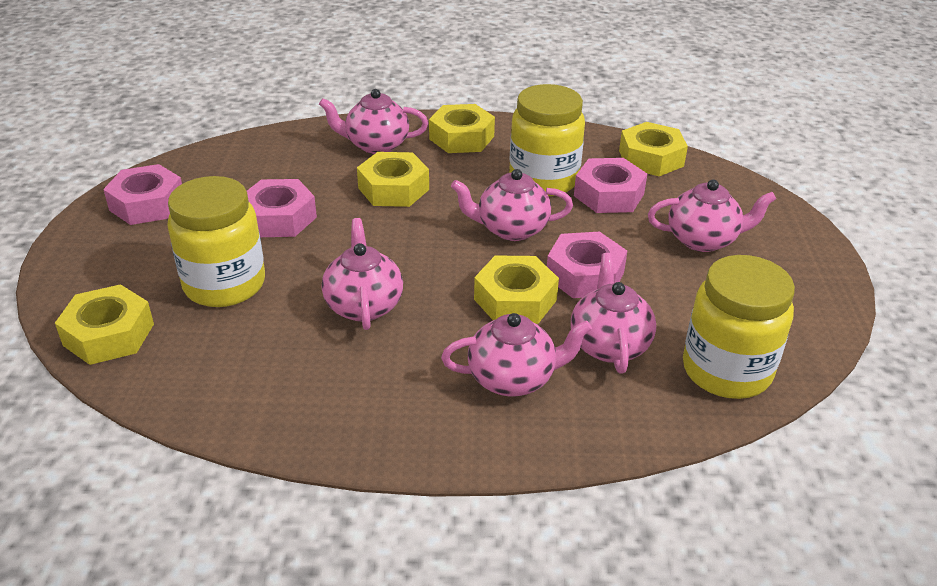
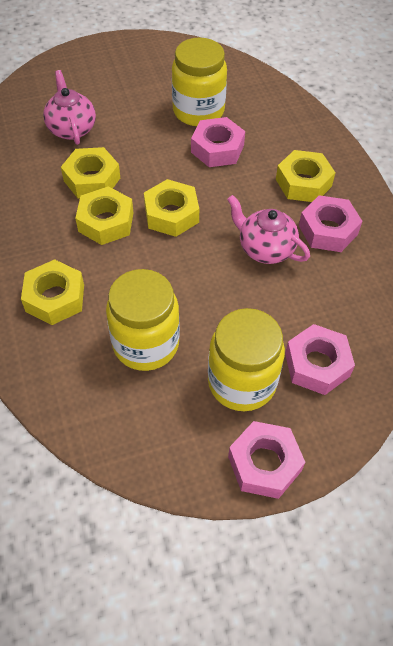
pink teapot: [319,89,428,154] [322,218,403,330] [441,313,592,396] [451,169,573,241] [571,253,656,373] [648,180,776,252] = 6 -> [43,70,96,145] [227,195,310,264] = 2

